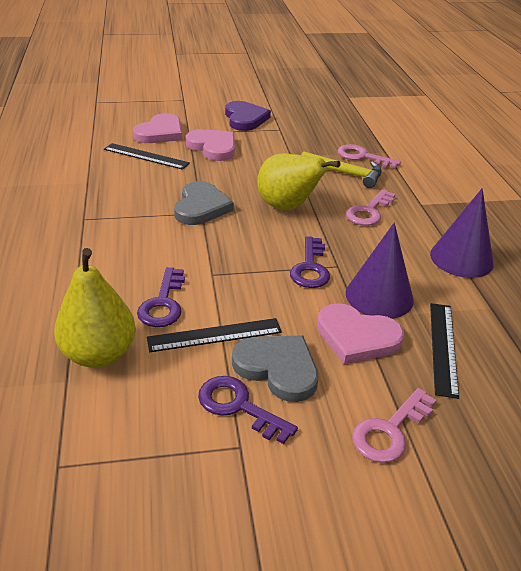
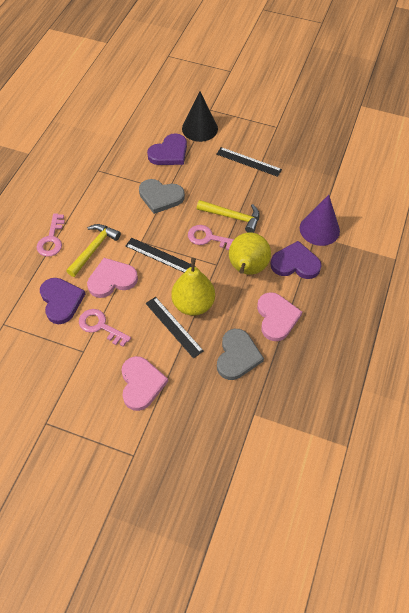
black cone: none = 0 -> [182,91,218,142] = 1
purple cone: [346,223,414,319] [430,188,494,278] = 2 -> [300,195,340,246] = 1
purple heart: [225,101,271,131] = 1 -> [40,278,85,324] [147,133,187,165] [270,241,322,279] = 3
purple key: [137,267,185,327] [198,376,298,444] [290,236,330,288] = 3 -> none = 0
yellow hammer: [301,151,382,188] = 1 -> [66,224,121,277] [197,200,260,233] = 2

